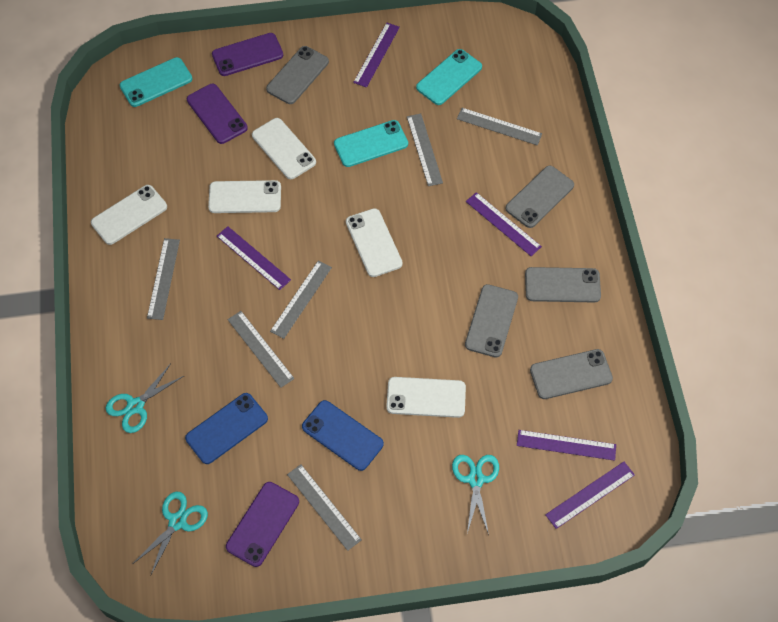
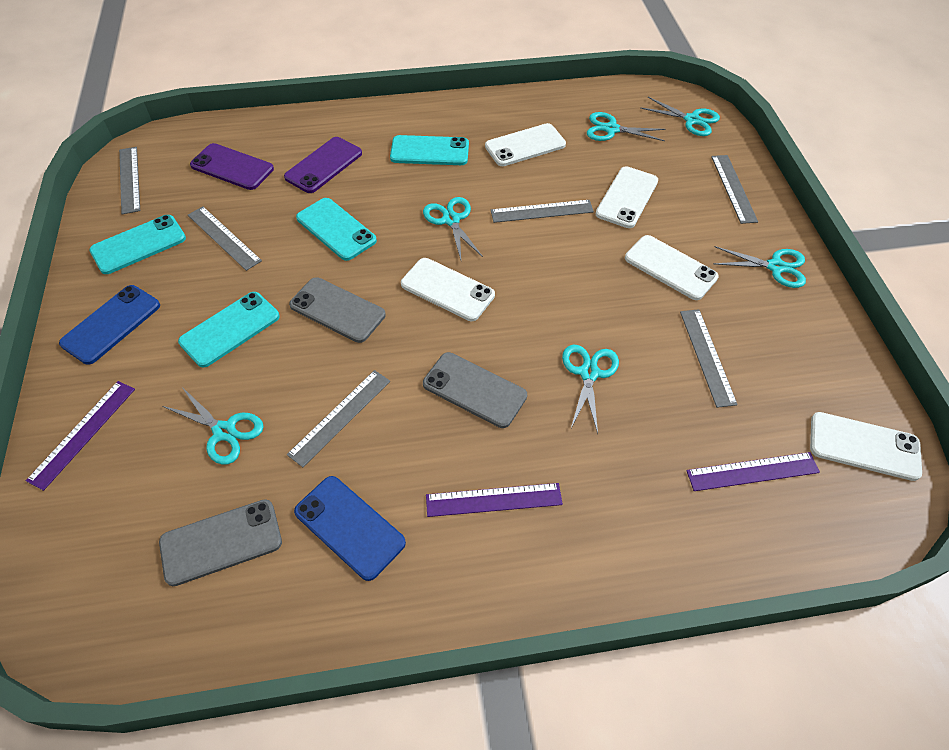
grey phone: [266,46,329,104] [465,284,518,358] [505,166,574,228] [525,267,601,303] [530,349,613,399] = 5 -> [159,499,282,586] [289,277,386,343] [423,352,527,428] = 3
purple phone: [187,84,248,144] [212,33,283,76] [226,482,299,567] = 3 -> [190,143,274,190] [284,137,362,193] = 2
purple ruler: [217,226,291,290] [353,23,400,88] [466,192,542,256] [517,430,616,461] [545,462,635,529] = 5 -> [26,381,135,491] [426,483,563,517] [686,452,820,491] = 3
turquoise phone: [120,57,192,107] [334,120,408,167] [416,49,482,105] = 3 -> [89,215,186,274] [178,292,279,368] [296,198,377,261] [390,135,469,165] = 4
turquoise scissors: [106,363,184,433] [134,492,208,575] [452,455,499,535] = 3 -> [162,386,264,465] [423,197,483,260] [562,345,619,434] [587,112,666,141] [640,97,720,136] [713,246,806,288] = 6

